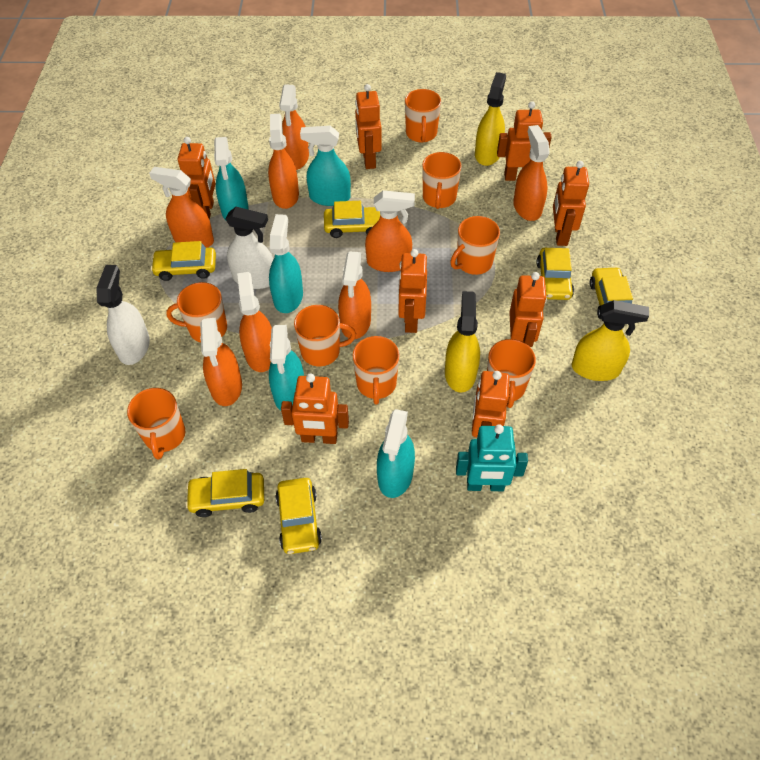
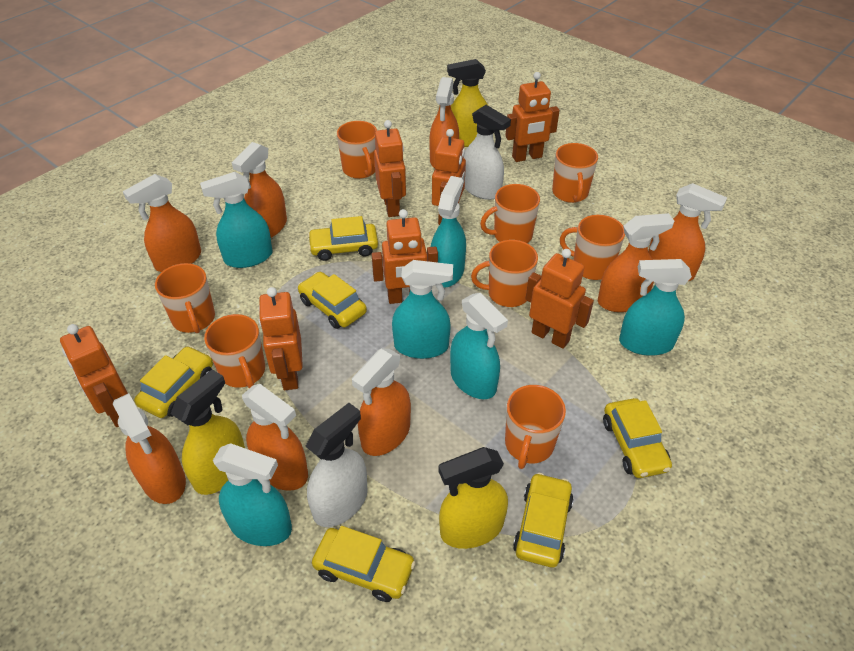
orange robot: [178,137,215,220] [281,373,349,444] [355,84,382,169] [398,249,427,333] [472,371,510,437] [497,101,552,181] [509,272,547,347] [553,161,589,246] = 8 -> [60,324,128,427] [258,287,303,390] [372,209,438,304] [374,120,406,217] [432,129,466,225] [505,72,560,162] [526,249,594,349] = 7
turquoise robot: [456,424,528,491] = 1 -> none = 0
turquoise spray bottle: [214,137,249,219] [269,214,303,313] [269,325,304,411] [300,126,351,206] [377,409,415,498] = 5 -> [200,172,273,268] [213,443,292,546] [392,260,453,359] [431,176,466,288] [450,293,508,399] [619,259,692,356] = 6

